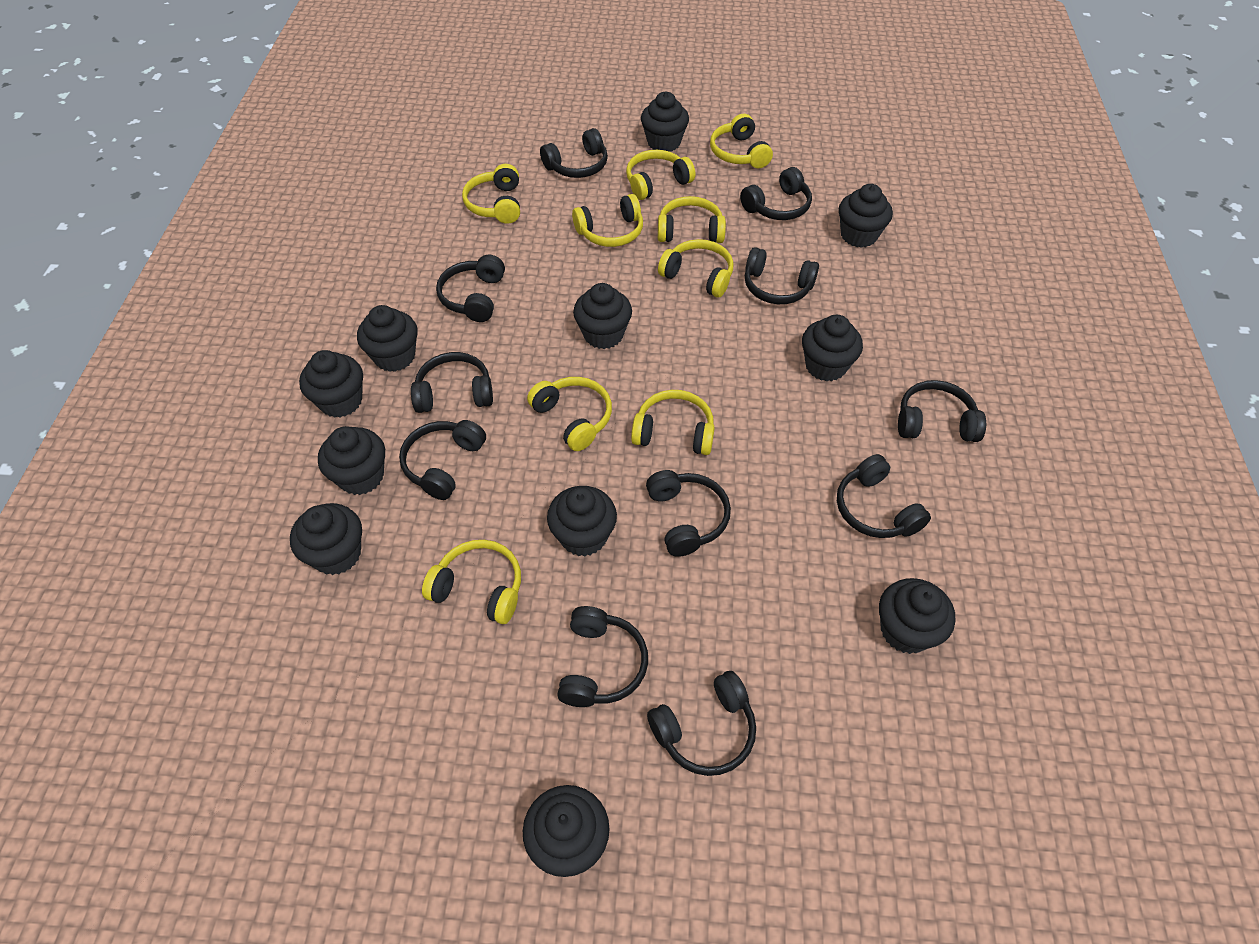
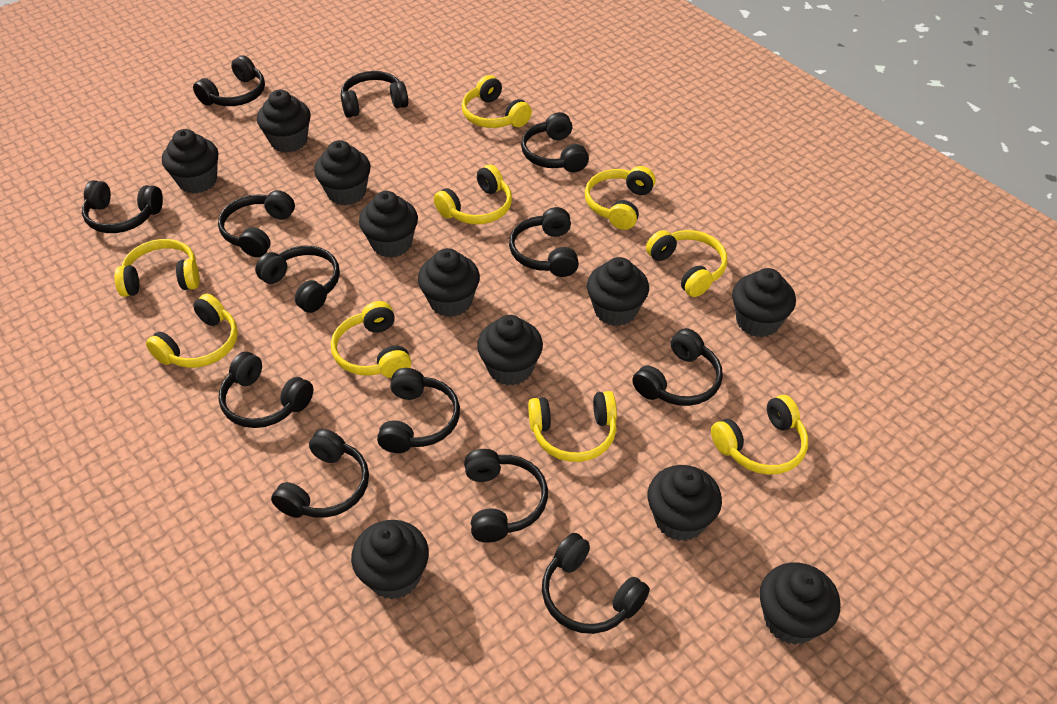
black headphones: [399,420,486,500] [411,352,493,413] [436,255,505,322] [540,128,608,178] [557,606,648,707] [646,470,731,557] [647,671,756,776] [740,167,812,220] [745,247,819,304] [837,454,931,538] [898,380,986,442] = 11 -> [82,180,163,233] [193,55,265,106] [218,190,295,257] [219,352,313,428] [255,245,340,313] [271,429,369,518] [341,71,408,118] [377,368,460,453] [464,449,548,543] [509,207,579,277] [521,112,589,172] [542,533,650,634] [632,328,723,406] = 13

